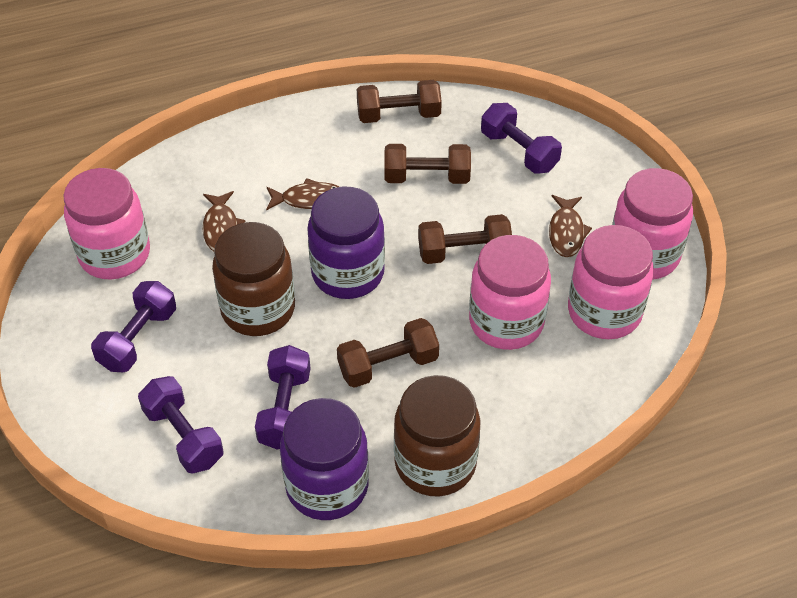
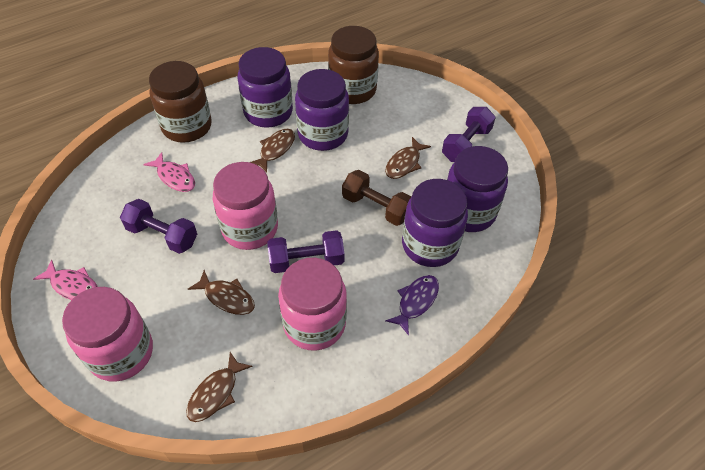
brown dumbbell: [337,318,439,388] [357,80,442,123] [384,144,471,184] [418,214,512,264] = 4 -> [342,170,412,226] = 1
brown fish: [203,191,245,251] [266,178,340,211] [549,195,592,257] = 3 -> [186,352,252,422] [188,270,255,315] [250,129,295,173] [385,137,431,179] = 4
pink fish: none = 0 -> [33,259,98,300] [143,152,195,192] = 2
pink jar: [64,168,150,280] [469,235,551,350] [568,225,654,339] [612,168,693,280] = 4 -> [62,287,153,382] [213,162,278,250] [278,258,347,351] = 3
purple dumbbell: [91,281,176,372] [138,376,224,473] [255,345,311,449] [481,103,562,174] = 4 -> [120,199,197,254] [267,230,344,273] [442,107,496,162] = 3
purple fish: none = 0 -> [385,275,439,335] = 1
purple jar: [280,398,369,520] [307,187,385,299] = 2 -> [238,47,293,128] [295,69,349,151] [402,179,468,267] [447,146,508,232] = 4

